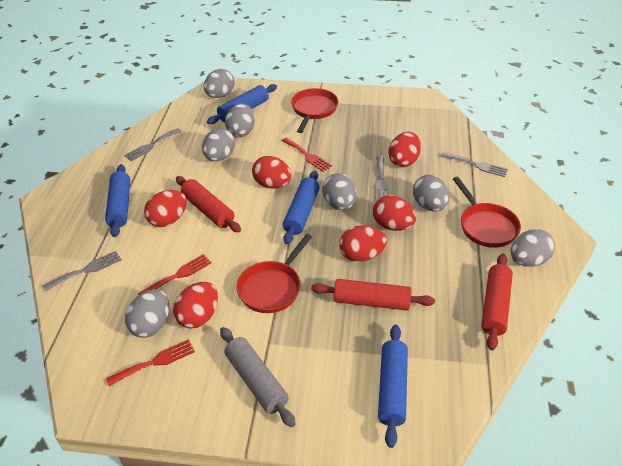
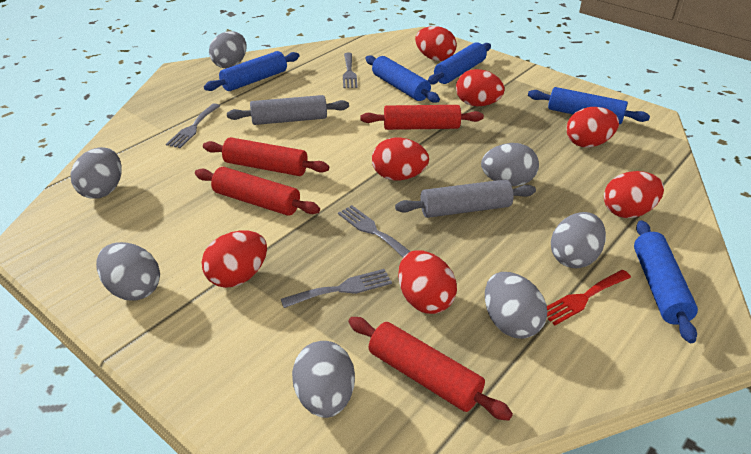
blue rolling pin: [105,164,130,237] [207,84,277,124] [283,171,320,244] [378,325,408,448] = 4 -> [204,51,300,91] [365,55,440,103] [428,42,491,85] [528,87,650,124] [634,220,698,343] = 5
grey rolling pin: [220,327,296,428] = 1 -> [227,95,349,125] [395,179,536,218] = 2
red egg: [144,190,187,227] [173,282,218,329] [252,156,292,189] [339,225,387,262] [373,195,416,231] [389,132,421,167] = 6 -> [201,230,267,288] [372,137,429,180] [398,250,457,314] [415,26,457,61] [456,69,505,106] [566,107,619,148] [604,171,664,218] = 7
red fork: [106,339,195,386] [138,254,212,295] [282,138,332,172] = 3 -> [547,270,631,325] = 1
red pan: [237,234,312,313] [291,88,338,133] [453,177,521,248] = 3 -> none = 0
red rolling pin: [176,176,241,233] [311,279,435,311] [481,254,513,350] = 3 -> [195,167,320,216] [203,137,329,176] [348,317,513,421] [360,105,484,130] = 4

